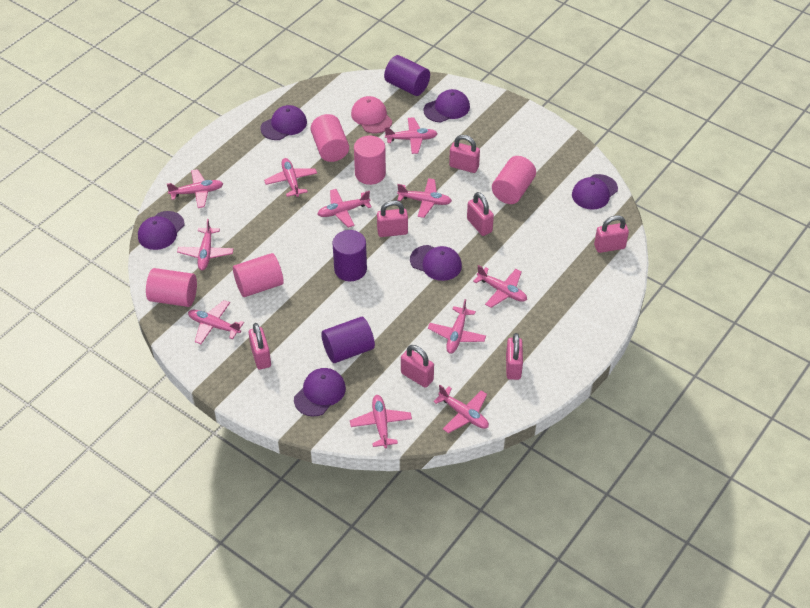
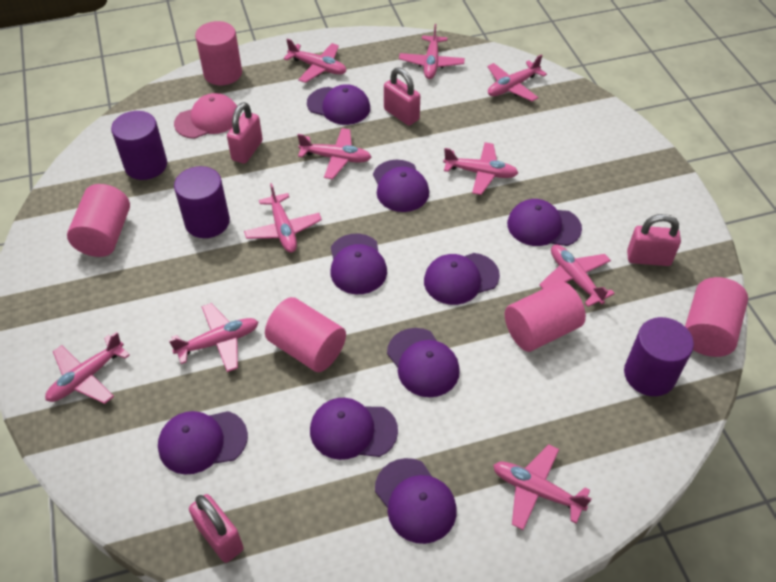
pink padlock: [249,323,271,370] [377,200,408,237] [401,345,434,388] [449,135,480,173] [467,192,494,236] [506,333,523,380] [594,215,629,253] = 7 -> [189,494,244,563] [227,102,263,164] [384,67,420,126] [627,214,681,266] = 4
pink plane: [167,169,223,208] [177,219,234,270] [188,300,244,344] [264,158,317,197] [318,189,371,228] [350,395,412,448] [385,117,438,154] [397,178,452,218] [428,299,486,354] [433,385,489,433] [473,265,527,308] = 11 -> [45,332,130,404] [169,303,258,372] [244,183,322,253] [283,39,346,83] [298,128,371,179] [399,24,465,79] [443,142,518,195] [487,54,547,101] [493,444,592,530] [539,245,615,307] = 10
purple cap: [138,211,184,250] [260,105,307,140] [294,368,346,417] [410,245,462,281] [423,89,470,122] [572,174,618,210] = 6 -> [158,411,248,475] [307,84,370,125] [310,398,398,460] [331,234,387,294] [373,160,429,212] [375,458,457,544] [387,328,460,397] [424,253,500,305] [507,199,582,246] = 9

